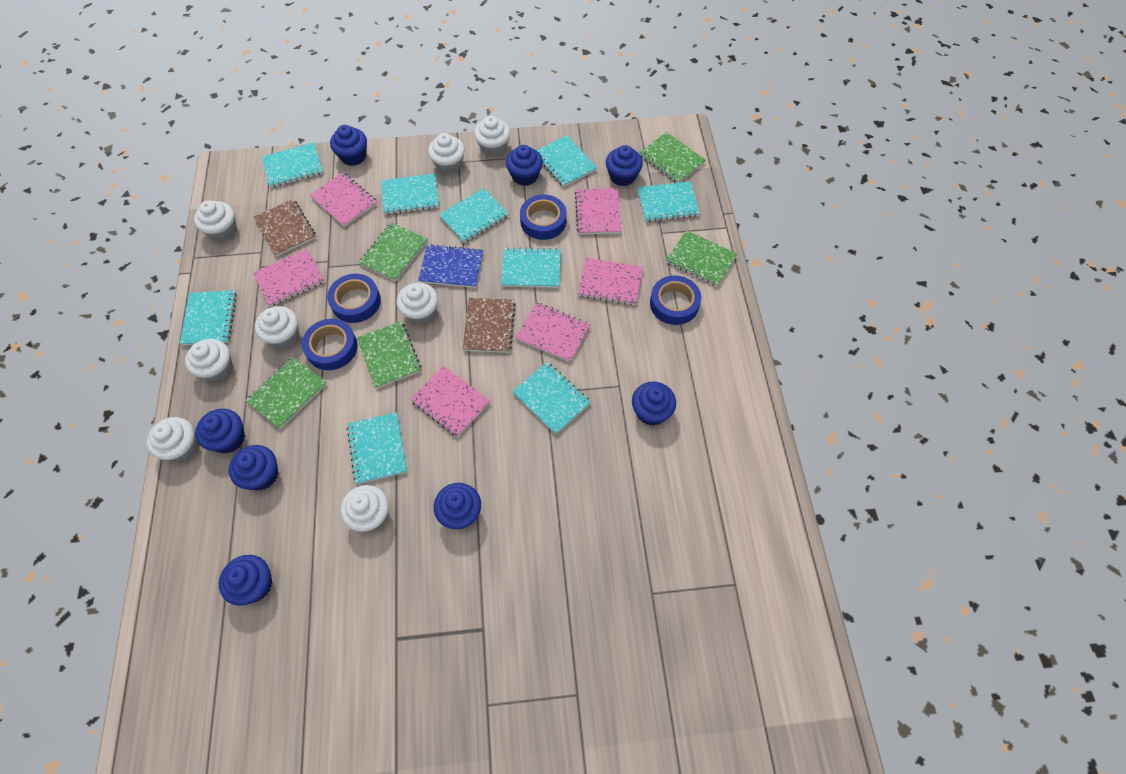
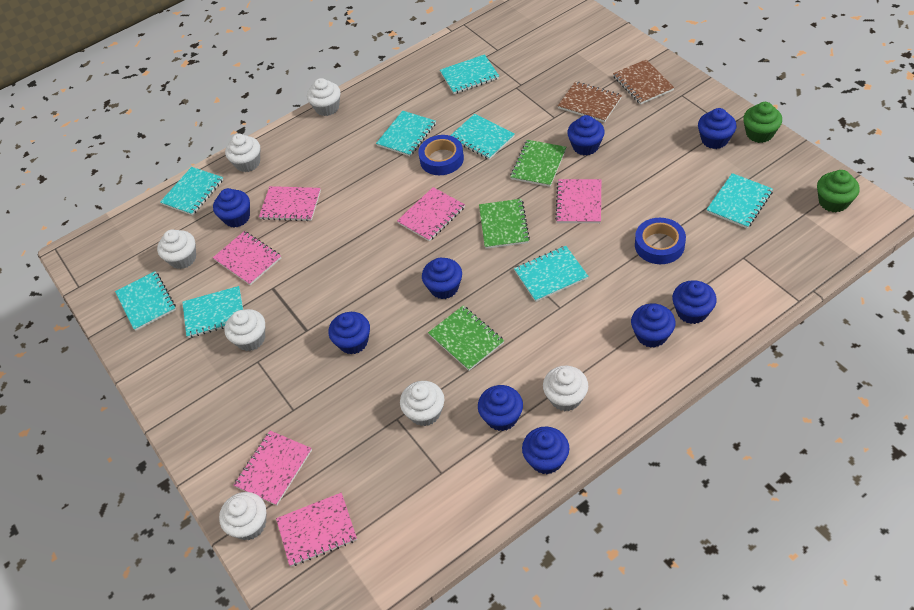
blue cupcake: [195,409,245,453] [219,555,272,606] [229,445,278,490] [330,125,367,166] [434,483,481,529] [506,145,543,186] [606,145,643,186] [632,382,676,426] = 8 -> [213,188,250,228] [328,312,370,354] [422,258,462,299] [478,385,523,431] [522,427,569,474] [567,115,605,156] [631,303,675,348] [672,280,717,324] [698,108,737,149] = 9
blue notebook: [418,244,483,288] = 1 -> none = 0
blue tape: [302,319,358,370] [327,274,381,323] [520,195,566,240] [650,275,701,325] = 4 -> [418,135,464,175] [635,218,686,264] = 2
green cupcake: none = 0 -> [743,102,782,143] [817,170,860,213] = 2
green notebook: [246,357,327,429] [357,321,421,389] [359,222,427,282] [639,132,705,183] [666,230,737,287] = 5 -> [428,306,504,371] [479,199,530,249] [510,140,566,187] = 3
turquoise notebook: [180,290,237,345] [262,143,323,188] [347,412,407,484] [381,174,439,215] [439,188,509,243] [501,247,561,288] [512,362,591,434] [536,135,597,187] [637,181,700,222] = 9 -> [115,271,176,331] [160,167,223,215] [182,286,243,338] [376,111,436,156] [440,54,499,94] [450,114,515,160] [514,246,588,302] [706,173,773,228] = 8
white cupcake: [147,417,198,462] [185,339,233,382] [194,200,237,242] [255,306,299,349] [341,485,389,532] [396,283,438,324] [428,133,465,174] [474,116,510,157] = 8 -> [157,229,196,269] [219,492,266,540] [224,309,265,351] [225,134,260,172] [307,78,341,116] [400,381,444,426] [543,366,588,411] = 7

